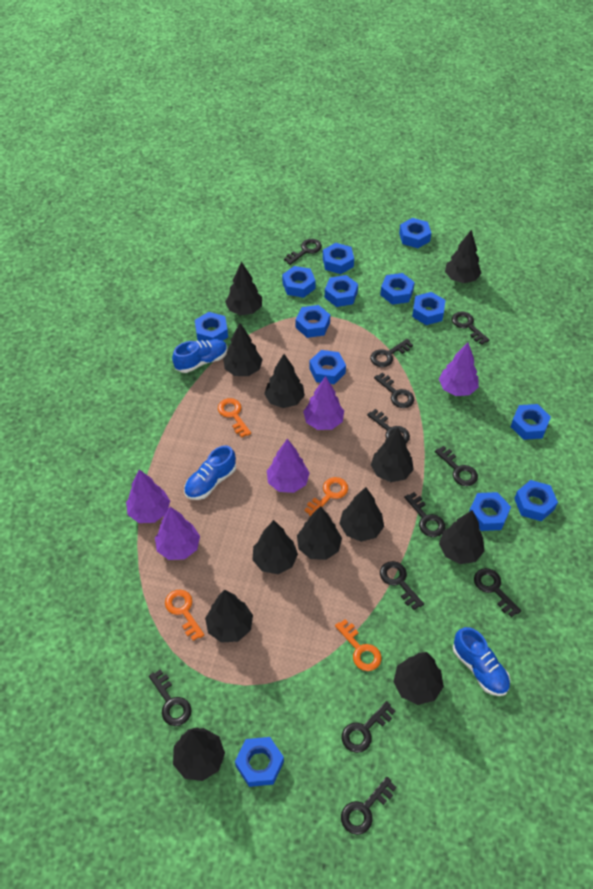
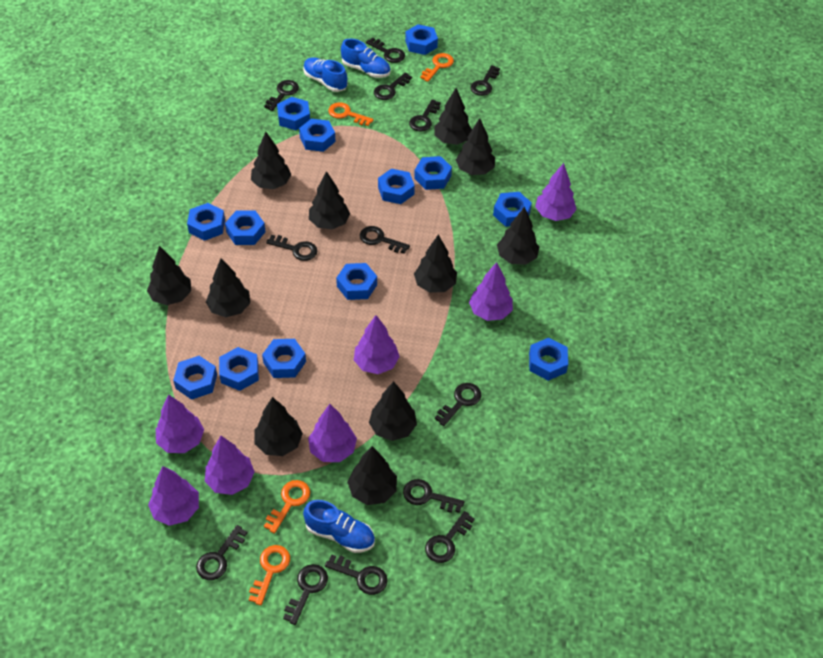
black key: [149,670,191,726] [284,239,322,265] [341,777,396,835] [342,701,395,753] [367,409,410,443] [370,339,413,367] [374,373,414,408] [380,561,424,610] [404,492,445,537] [435,446,478,486] [452,311,490,345] [474,568,521,617] = 12 -> [196,525,247,580] [264,80,299,111] [266,235,317,261] [283,564,328,625] [325,555,388,595] [360,226,410,254] [366,37,405,63] [374,72,412,100] [403,479,464,513] [409,99,441,131] [425,511,475,563] [435,383,481,426] [470,65,500,96] = 13
black tree: [173,727,225,781] [205,590,253,643] [223,323,263,376] [225,261,262,315] [253,520,298,574] [264,354,305,408] [297,506,342,560] [339,487,384,542] [371,428,414,482] [393,652,444,705] [439,510,485,564] [445,230,481,283] = 12 -> [147,246,191,305] [206,258,250,317] [251,132,291,189] [255,397,303,456] [309,171,350,229] [347,446,397,505] [369,381,417,441] [414,235,457,293] [434,88,472,145] [456,118,495,175] [497,206,539,265] = 11
purple tree: [126,470,170,523] [155,507,200,560] [267,439,310,493] [303,376,344,430] [439,343,479,396] = 5 -> [148,466,199,526] [156,394,204,453] [205,436,254,495] [308,404,357,462] [354,315,400,374] [469,262,513,321] [535,163,577,221] = 7

